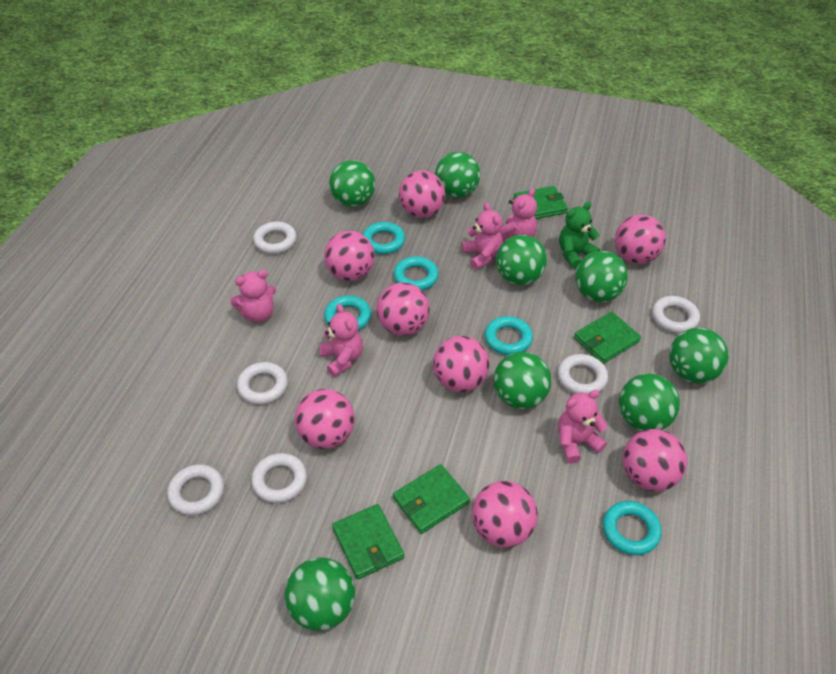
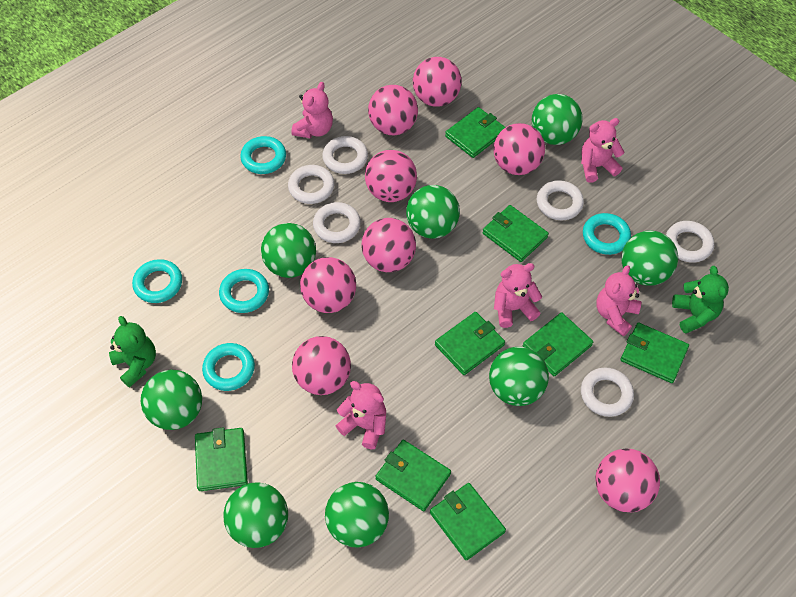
green teddy bear: [559,202,600,269] = 1 -> [109,316,156,388] [672,266,729,333] = 2
green wallet: [332,504,404,580] [393,464,470,534] [513,186,568,219] [574,312,641,364] = 4 -> [195,427,248,491] [375,440,451,511] [430,483,506,560] [435,312,505,375] [445,107,506,158] [482,205,549,262] [523,312,593,376] [621,322,689,383] = 8

